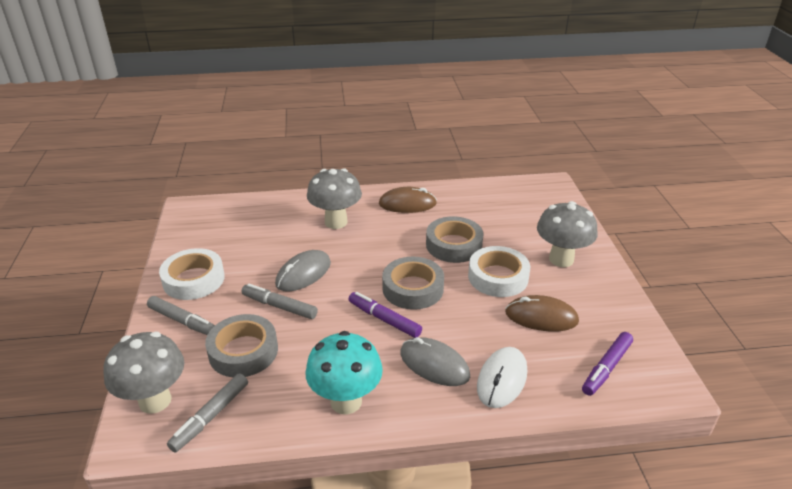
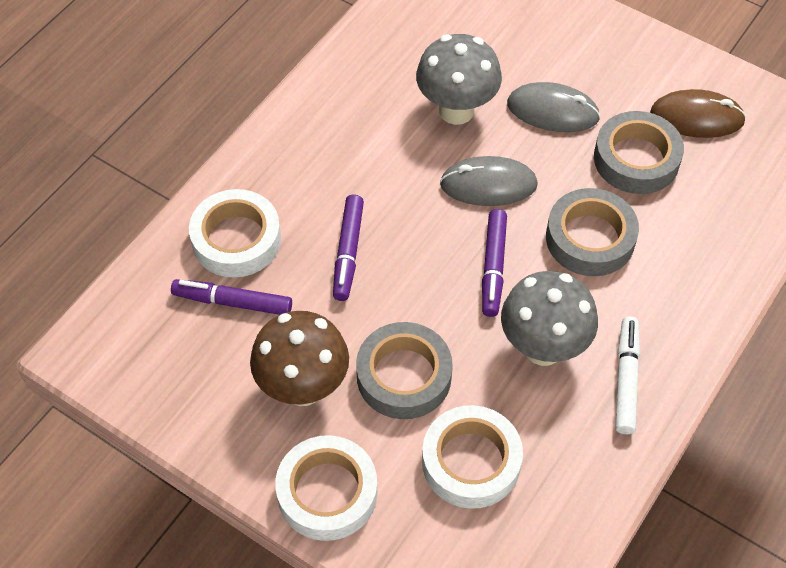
brown mouse: [379,187,437,213] [505,295,579,332] = 2 -> [650,89,746,138] = 1
brown mushroom: none = 0 -> [250,311,349,406] = 1
grey marker: [147,296,215,335] [167,373,248,452] [242,284,318,319] = 3 -> none = 0
grey mushroom: [103,332,184,414] [307,168,362,229] [537,201,598,267] = 3 -> [416,34,502,125] [501,271,598,366] = 2
purple marker: [348,292,422,338] [582,332,633,396] = 2 -> [171,279,292,315] [333,195,364,301] [482,209,507,317] = 3
turquoise mushroom: [305,331,383,415] = 1 -> none = 0
white marker: none = 0 -> [615,316,640,434] = 1
white mouse: [477,347,527,408] = 1 -> none = 0
white tape: [159,248,225,300] [468,246,530,297] = 2 -> [189,189,281,278] [275,435,378,541] [422,405,523,509] = 3

